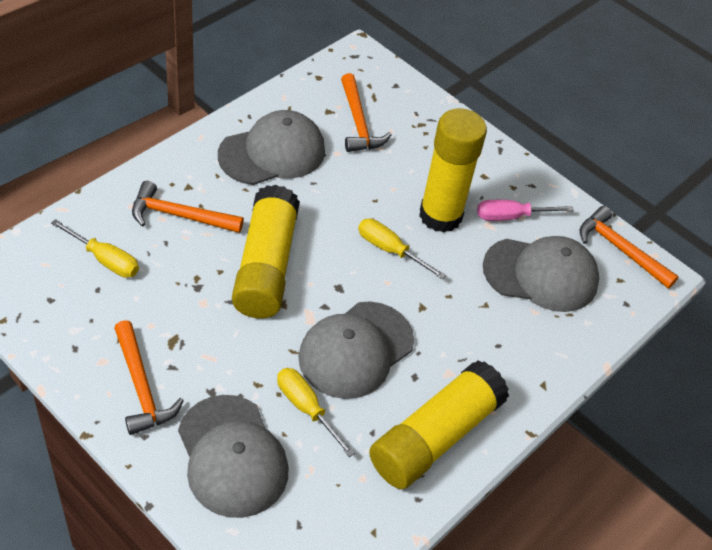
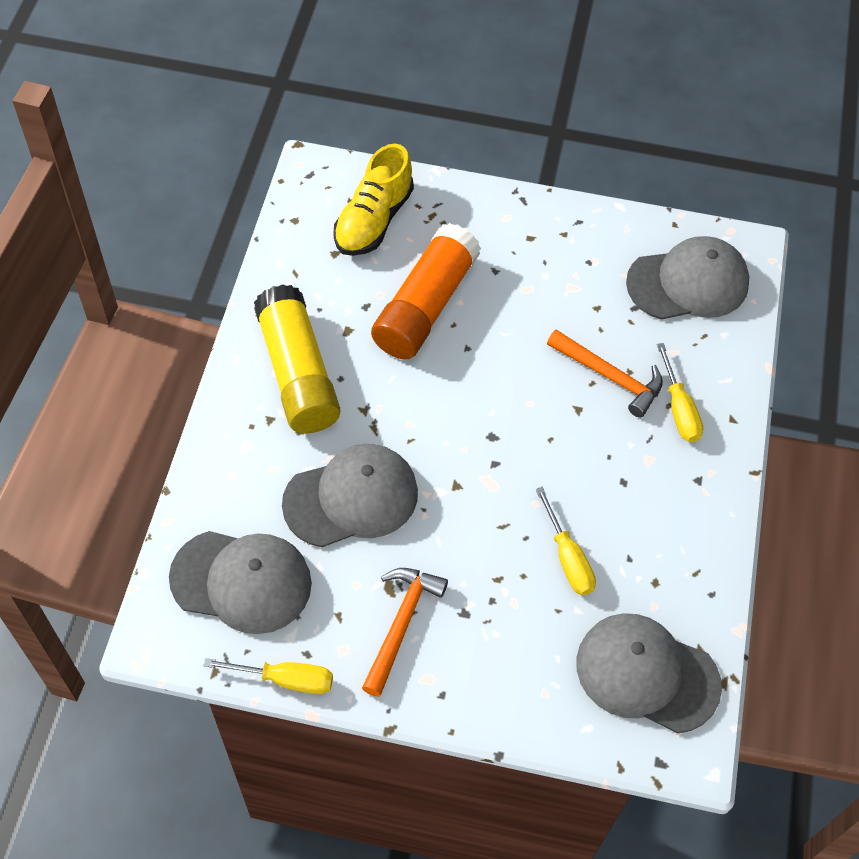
orange glue stick: none = 0 -> [371,223,481,360] = 1
orange hammer: [114,320,184,435] [132,181,244,233] [341,73,392,152] [580,206,679,289] = 4 -> [362,568,448,697] [547,330,663,418] = 2
pink screwdriver: [477,200,574,221] = 1 -> none = 0
yellow glue stick: [232,185,300,319] [369,361,509,489] [419,108,487,233] = 3 -> [254,284,340,434] = 1
yellow shoe: none = 0 -> [333,144,414,256] = 1

